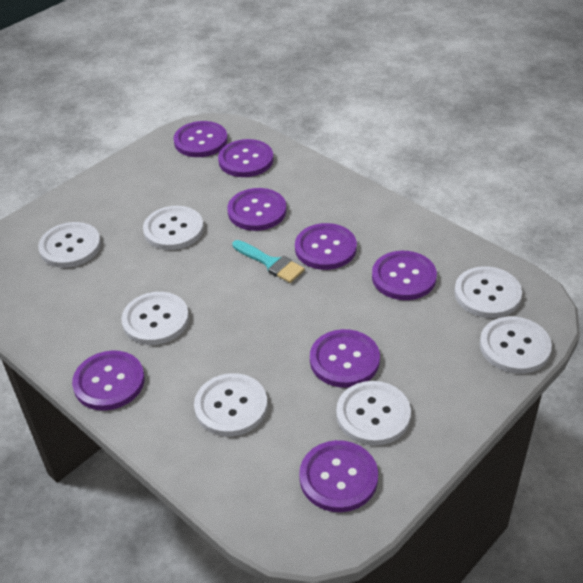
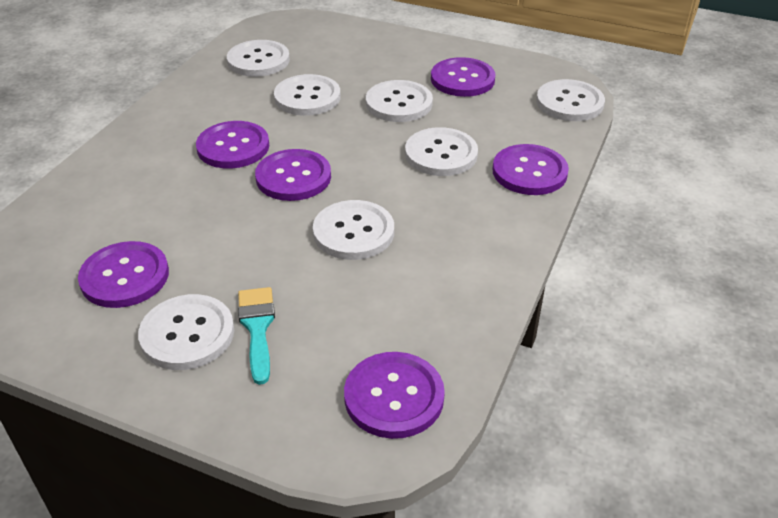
purple button: [72,350,145,411] [173,121,228,157] [218,139,274,177] [227,188,286,231] [295,223,357,270] [299,440,378,512] [310,329,380,388] [372,251,437,300] = 8 -> [78,241,169,308] [196,121,269,169] [255,149,331,201] [344,352,445,439] [431,57,495,97] [493,144,569,195] = 6

